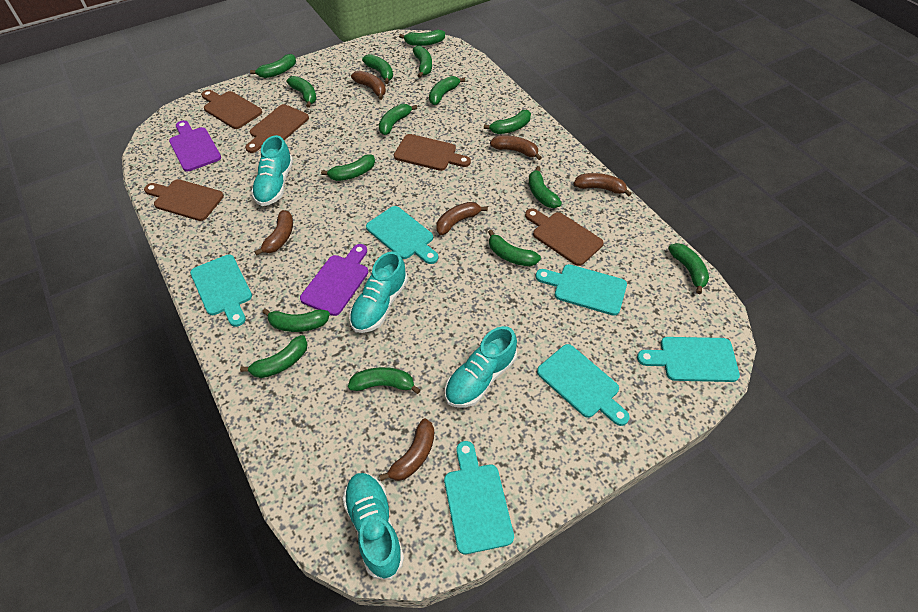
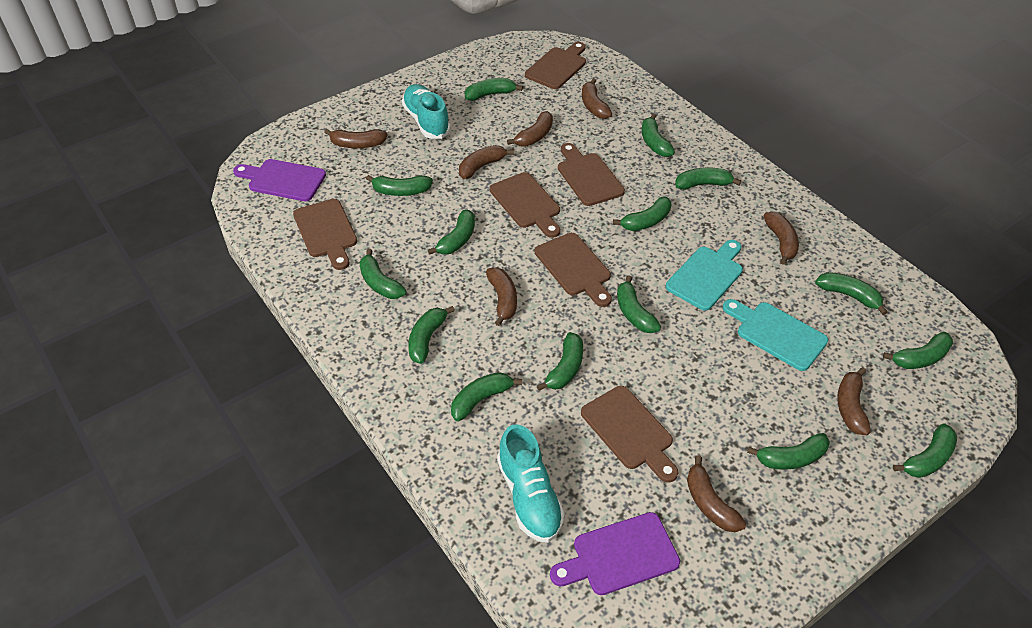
brown banana: [254,210,293,255] [351,71,386,100] [379,419,434,481] [436,202,488,235] [490,135,542,160] [574,173,632,196] = 6 -> [324,129,388,148] [459,145,514,179] [486,267,517,326] [507,111,553,147] [582,79,612,119] [687,455,746,532] [764,212,799,265] [837,367,870,435] = 8
brown cutting board: [144,179,224,221] [201,90,262,129] [245,104,309,153] [394,134,471,171] [525,208,604,266] = 5 -> [293,199,357,270] [490,172,560,238] [525,42,586,89] [535,233,612,307] [558,143,625,206] [581,386,678,482] = 6
turquoise cutting board: [190,255,252,327] [366,206,438,264] [444,441,514,554] [536,264,627,316] [537,344,630,426] [637,337,740,382] = 6 -> [666,240,743,311] [723,299,828,371] = 2
turquoise shoe: [251,135,293,206] [342,473,404,580] [349,251,408,333] [445,326,517,408] = 4 -> [402,84,451,139] [497,424,565,542] = 2

